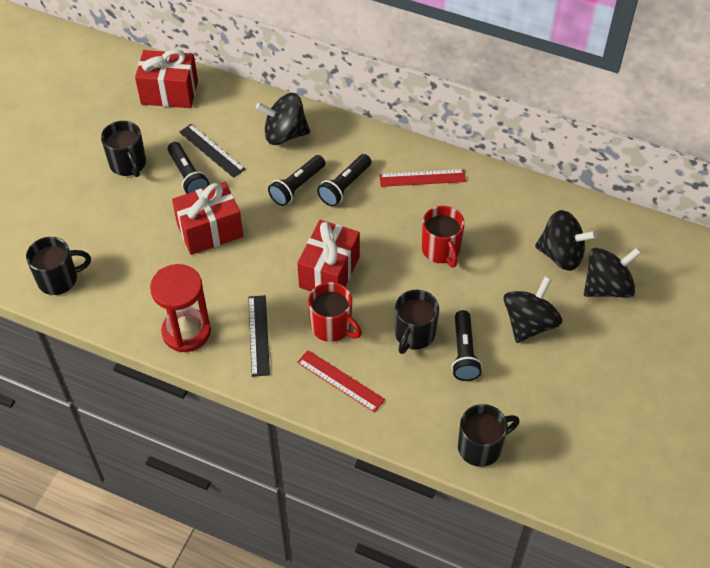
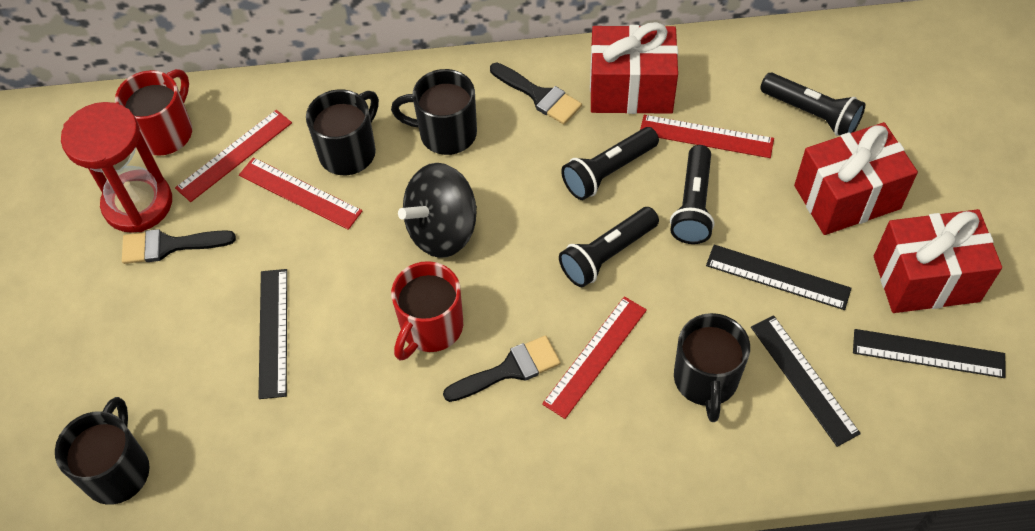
black brush: none = 0 -> [122,229,236,264] [443,335,561,402] [490,63,582,125] = 3
black ruler: [179,124,245,178] [248,295,270,377] = 2 -> [258,269,287,399] [706,245,852,310] [751,315,861,447] [853,329,1005,378] = 4
black spinning top: [256,93,310,145] [503,276,562,343] [535,210,597,271] [584,247,641,298] = 4 -> [398,163,477,258] = 1
red ruler: [297,350,385,413] [379,169,466,187] = 2 -> [175,110,292,202] [239,157,362,230] [542,296,647,419] [640,115,774,158] = 4

